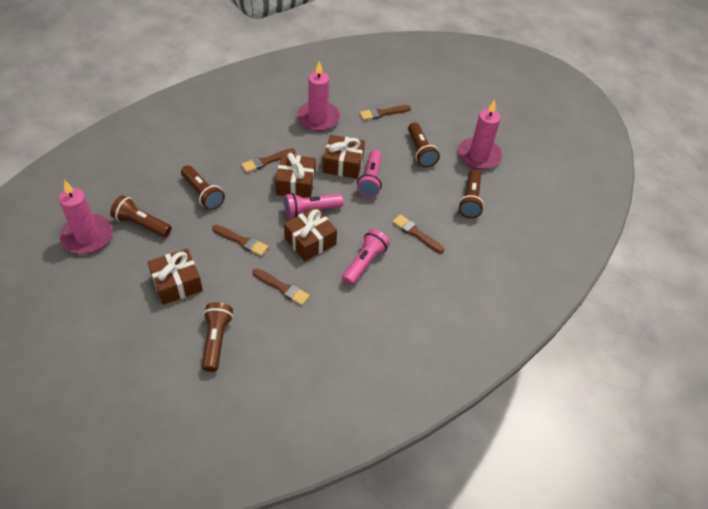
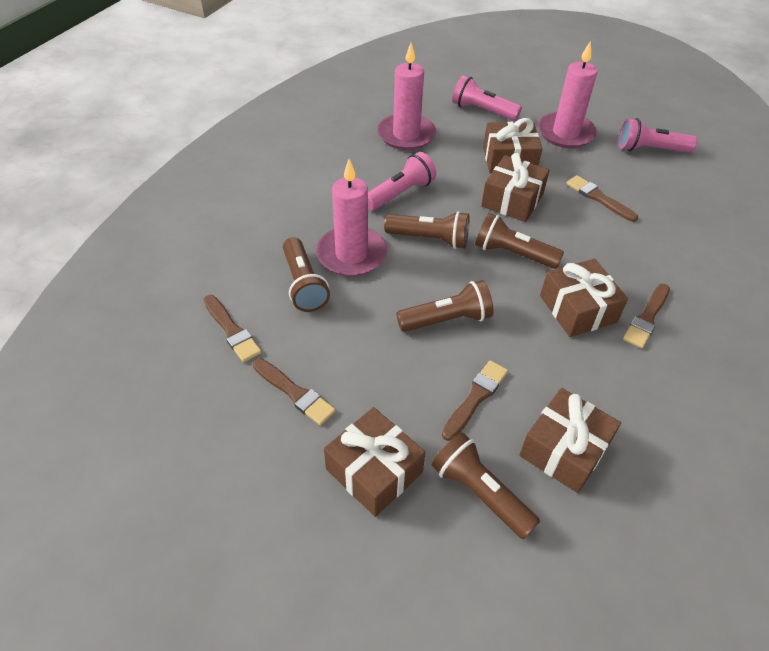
brown gift: [147,249,203,305] [275,153,316,198] [284,207,337,261] [323,135,365,179] = 4 -> [324,407,425,517] [481,153,550,222] [483,118,543,174] [519,388,621,493] [540,259,628,337] = 5

